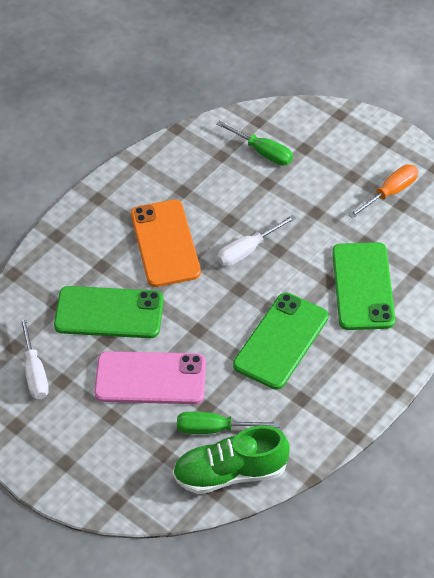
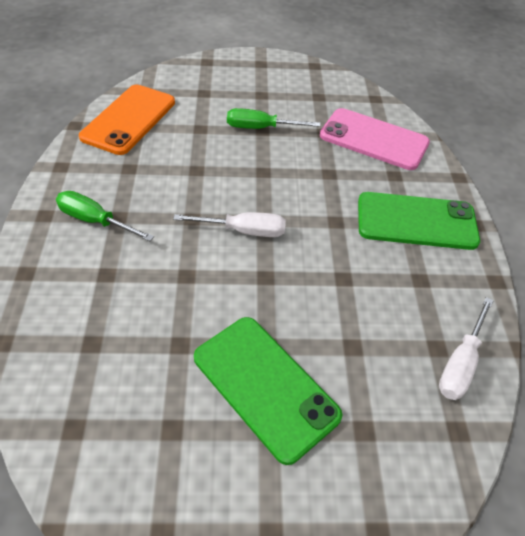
green phone: [54,286,164,338] [233,292,329,390] [332,242,395,330] = 3 -> [194,317,343,465] [358,192,480,250] = 2
green shoe: [172,425,290,494] = 1 -> none = 0
orange screwdriver: [349,164,418,219] = 1 -> none = 0

